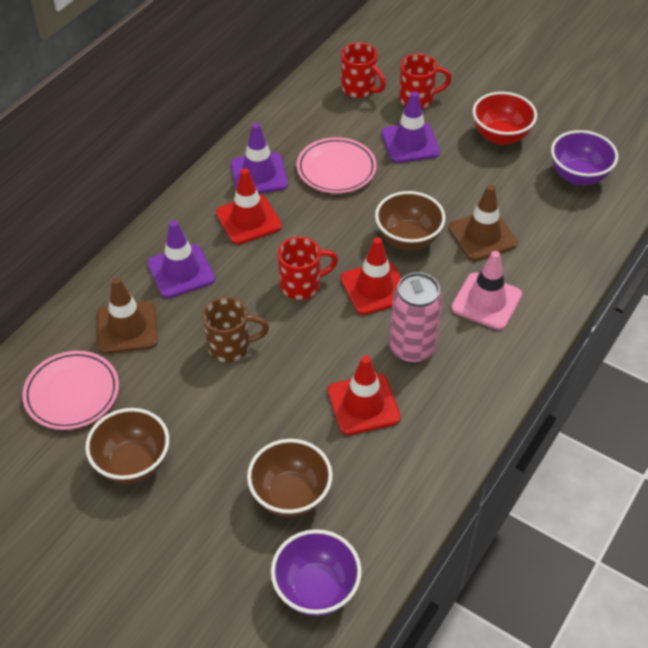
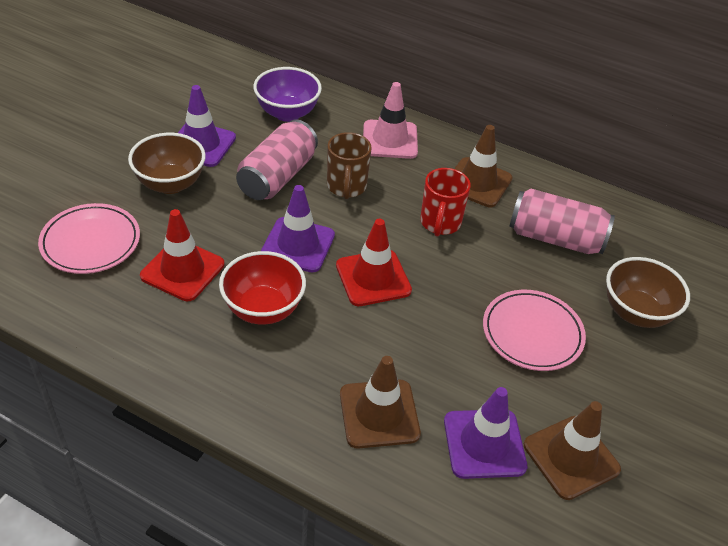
brown bowl: [85,408,169,484] [247,439,332,517] [375,191,446,250] = 3 -> [128,133,206,194] [606,257,690,328] = 2
brown traffic cone: [97,277,158,354] [448,185,518,261] = 2 -> [340,356,421,449] [454,125,513,207] [524,401,621,500] = 3
pink can: [389,272,443,364] = 1 -> [236,119,318,200] [509,188,615,254] = 2
purple bowl: [271,529,362,616] [551,130,618,186] = 2 -> [253,67,322,122] = 1
red mug: [278,237,338,300] [341,42,386,98] [399,54,452,109] = 3 -> [420,168,471,237] = 1
red traffic cone: [216,168,282,245] [328,356,401,435] [340,237,401,315] = 3 -> [140,209,224,301] [336,218,412,306] = 2

